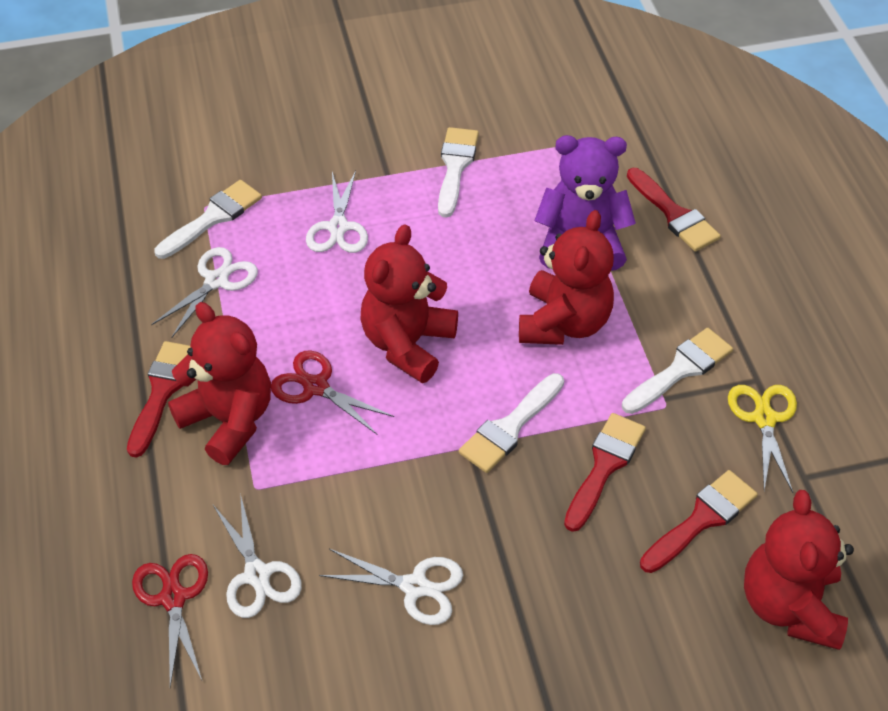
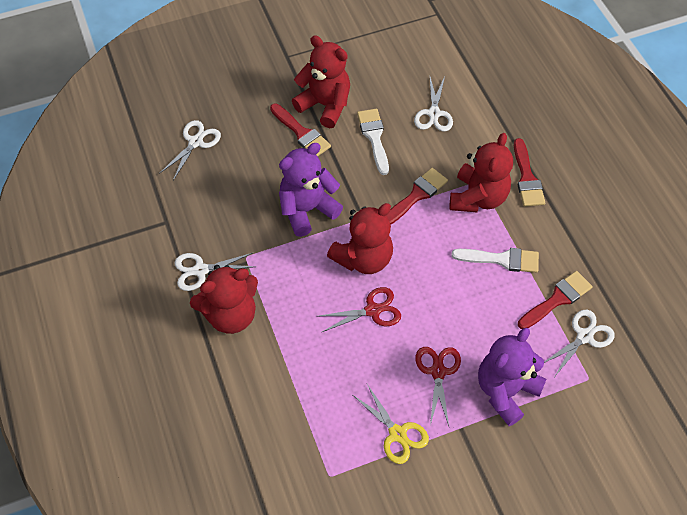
purple teddy bear: [534,135,636,271] = 1 -> [279,143,343,237] [478,328,546,426] = 2
white brush: [154,180,262,259] [438,127,479,218] [459,373,564,473] [622,328,733,414] = 4 -> [357,109,389,175] [451,248,539,273] = 2

